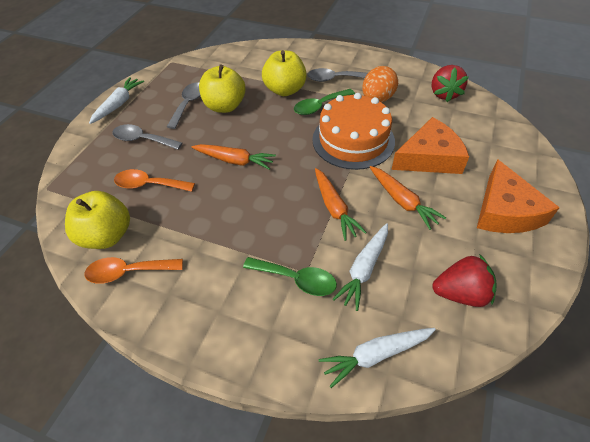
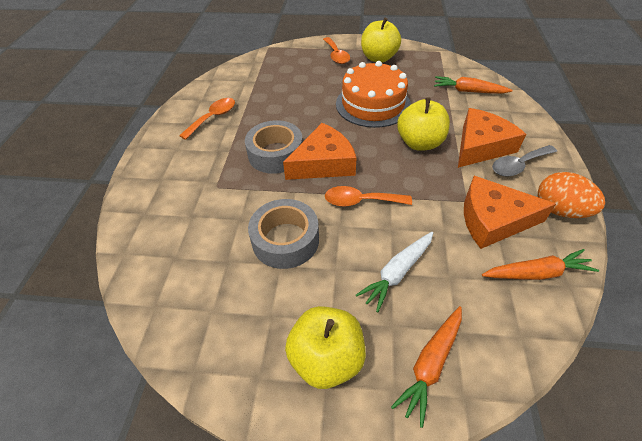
green spoon: [243,257,337,296] [294,89,355,115] = 2 -> none = 0
grey spoon: [112,124,182,150] [167,82,200,129] [307,68,368,82] = 3 -> [492,145,557,176] = 1
grey tape: none = 0 -> [245,120,303,174] [248,199,319,269] = 2
orange cheese: [391,117,469,174] [477,160,560,233] = 2 -> [283,123,357,180] [458,108,526,168] [464,176,556,249] = 3
orange spoon: [84,257,183,284] [114,169,195,192] = 2 -> [179,98,235,140] [323,37,350,64] [325,186,412,207] = 3
red strawberry: [432,65,469,102] [432,254,497,307] = 2 -> none = 0
white carrot: [89,77,144,124] [319,328,436,388] [333,223,388,311] = 3 -> [356,232,433,312] = 1

